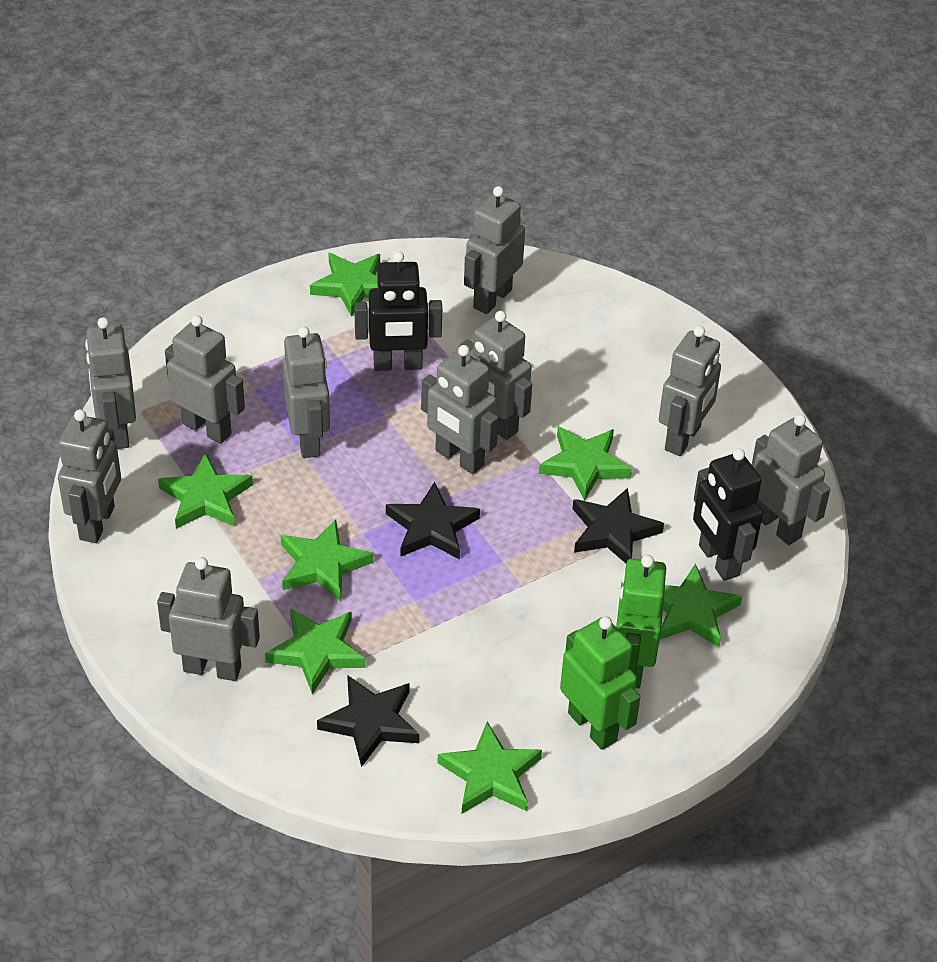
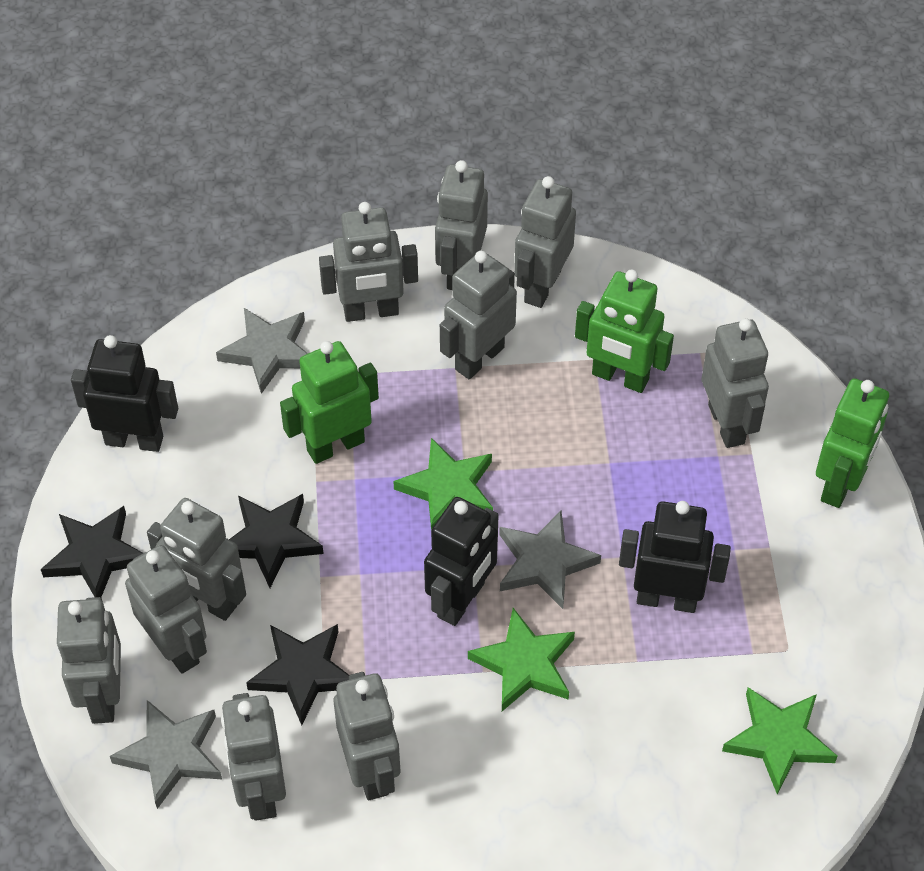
black robot: [355,251,442,371] [693,448,763,581] = 2 -> [71,335,178,452] [424,497,498,626] [619,501,731,613] = 3
green robot: [560,617,640,750] [615,555,666,688] = 2 -> [280,341,379,464] [575,269,674,393] [816,378,889,508] = 3
green star: [158,453,253,529] [265,608,366,694] [281,520,374,601] [310,253,380,317] [437,722,542,814] [539,427,632,501] [660,564,742,647] = 7 -> [393,438,493,530] [468,608,575,711] [722,687,837,795] = 3
grey star: none = 0 -> [110,700,222,809] [216,308,308,394] [499,511,601,609] = 3

